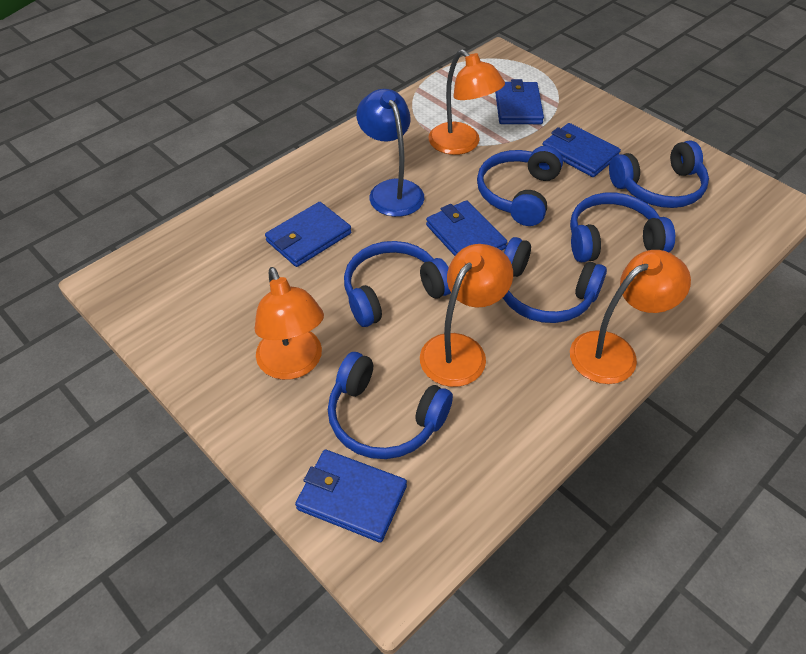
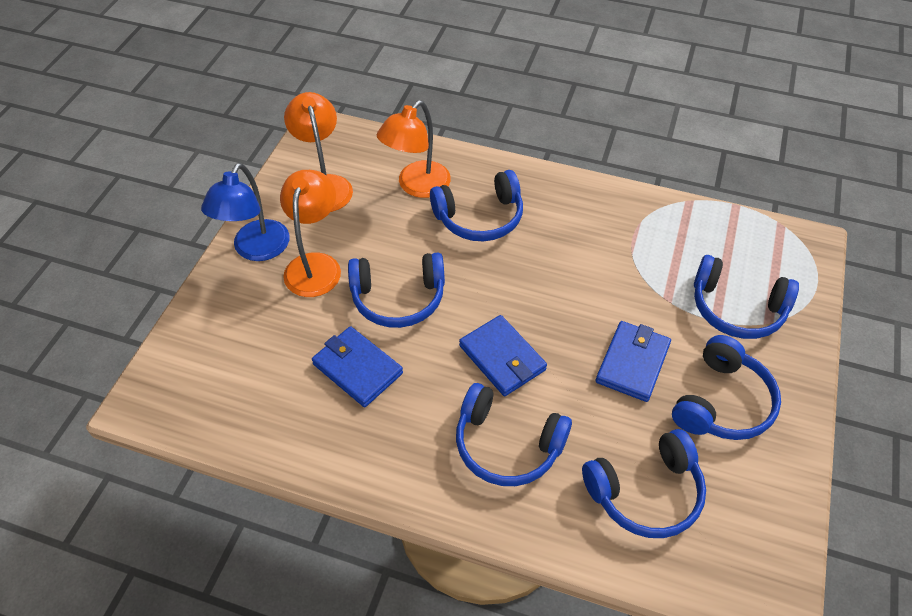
blue wallet: [265,202,351,267] [295,450,407,543] [426,200,507,256] [495,79,544,124] [542,123,621,177] = 5 -> [312,326,403,407] [459,315,547,396] [596,321,671,402] = 3
orange lamp: [255,267,324,380] [420,244,513,387] [428,49,505,155] [570,250,691,384] = 4 -> [280,170,341,297] [284,92,353,212] [377,100,451,198] = 3

